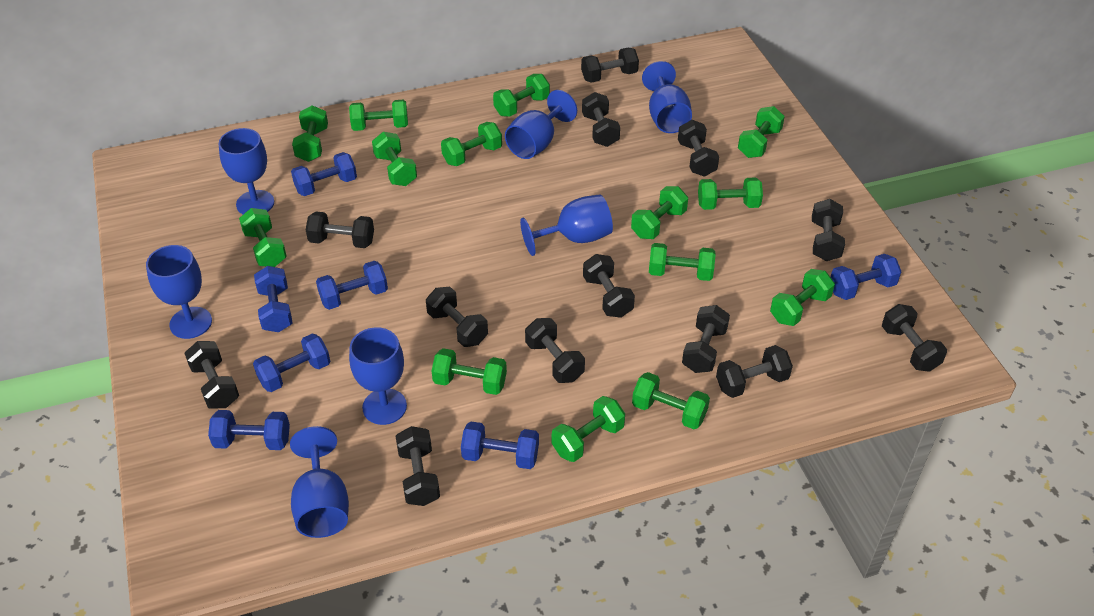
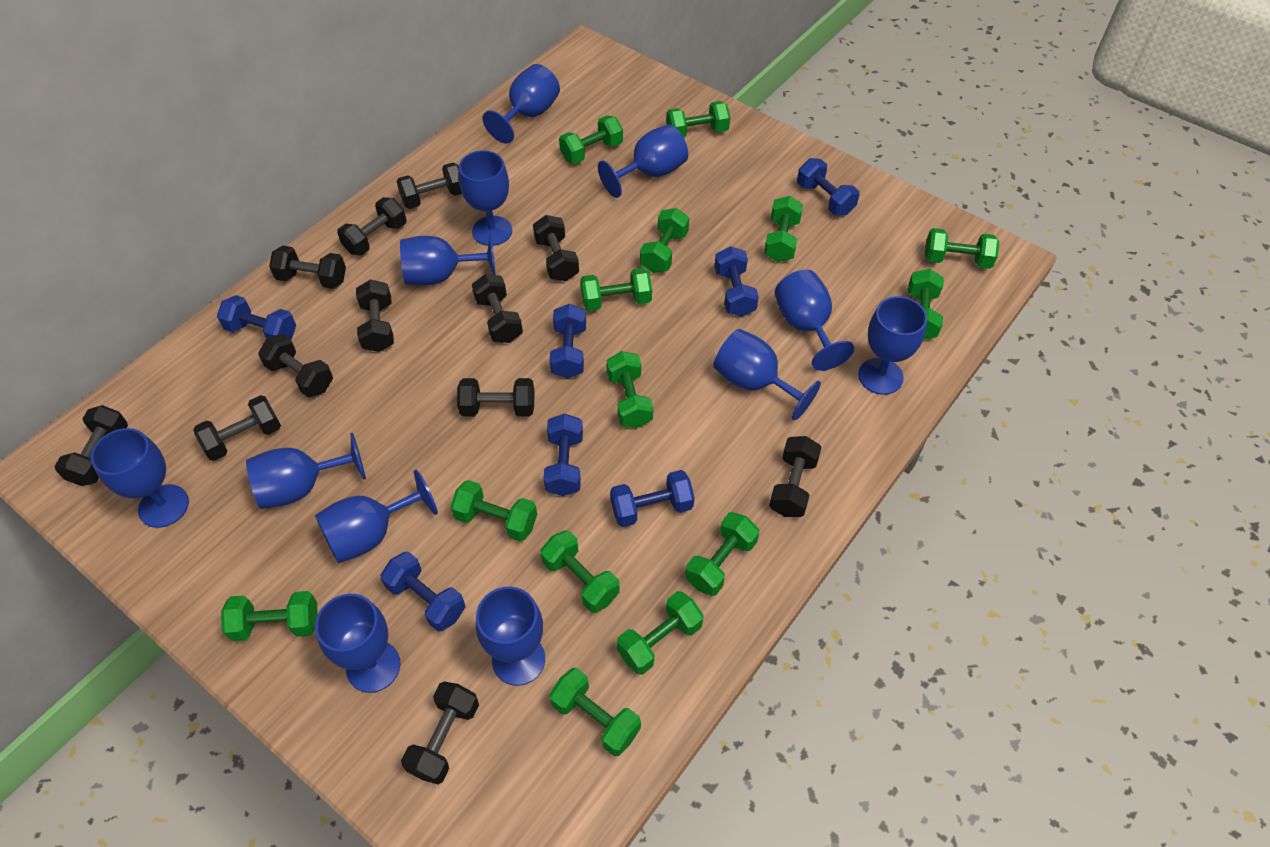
black dumbbell: [184,341,239,409] [306,211,374,248] [396,426,440,506] [426,287,488,347] [525,318,585,383] [581,48,639,83] [582,92,620,147] [583,254,635,318] [678,120,719,176] [682,305,730,373] [716,345,793,398] [812,199,845,261] [882,304,947,372] = 13 -> [54,405,128,486] [193,395,281,461] [258,334,333,398] [269,246,346,289] [337,197,406,255] [356,280,394,352] [396,163,462,209] [401,681,479,784] [457,378,534,417] [472,274,523,343] [533,215,579,281] [769,436,821,517] = 12
blue goblet: [146,245,212,339] [219,128,274,214] [290,426,349,538] [349,327,407,425] [505,90,577,159] [520,194,613,256] [642,61,692,133] = 7 -> [91,428,189,528] [246,433,366,509] [315,470,438,563] [315,594,400,693] [400,235,496,286] [459,150,512,246] [476,586,545,686] [483,64,560,144] [598,124,688,198] [713,329,821,421] [775,270,854,371] [858,296,927,395] = 12

